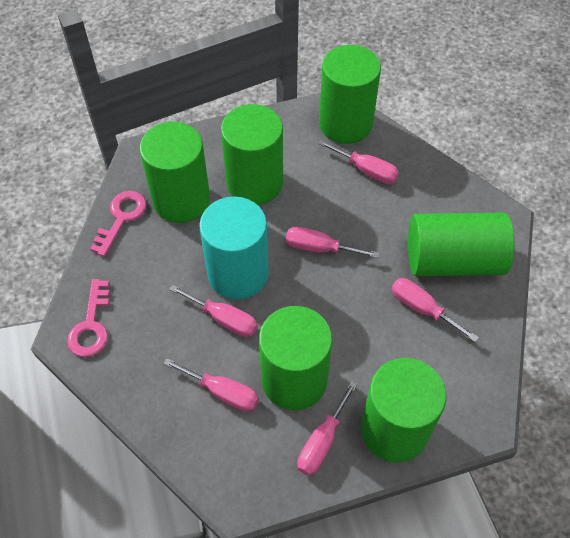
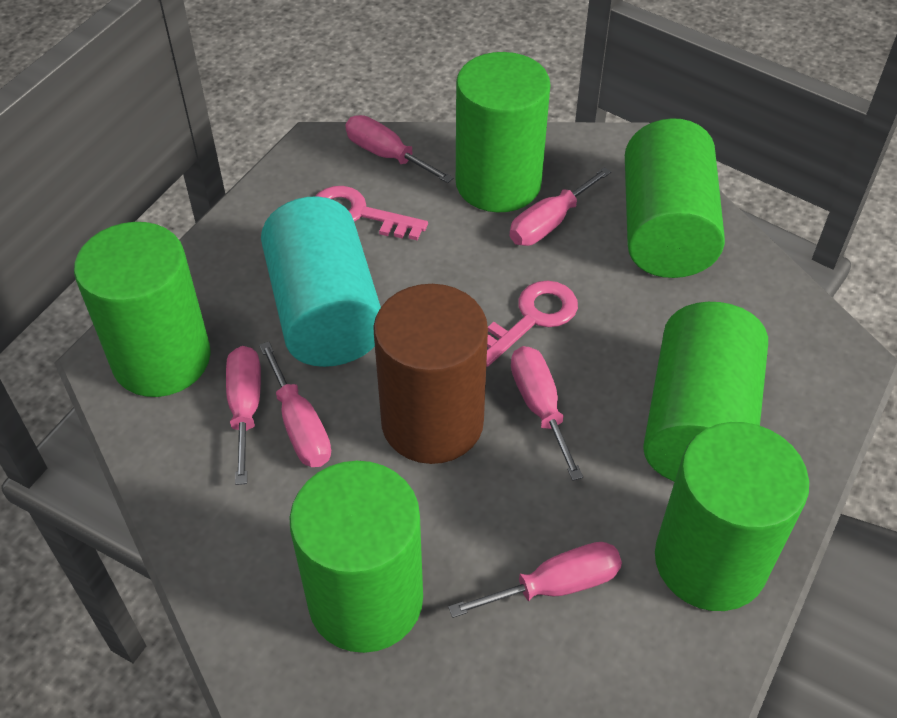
brown cylinder: none = 0 -> [373,284,488,464] = 1

